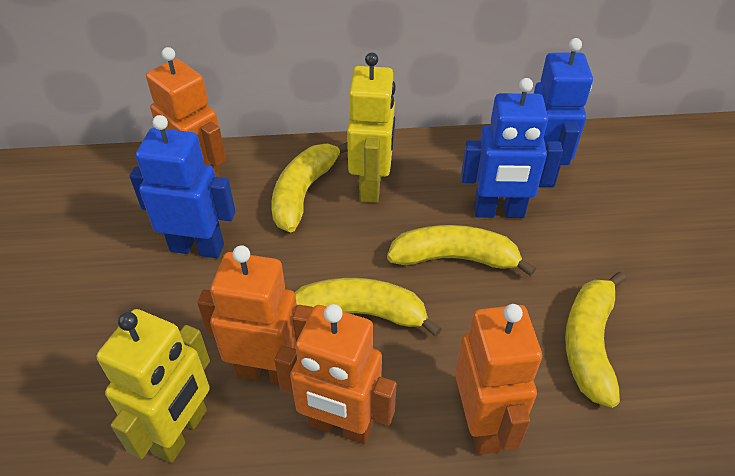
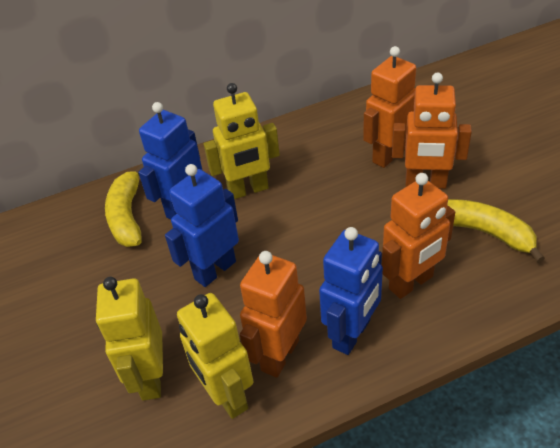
yellow banana: [272,142,348,232] [295,278,442,337] [387,225,536,276] [565,272,626,408] = 4 -> [105,164,144,247] [447,199,545,263] = 2
yellow robot: [96,309,210,463] [347,52,396,203] = 2 -> [96,277,163,401] [177,293,254,419] [204,83,280,199] = 3

